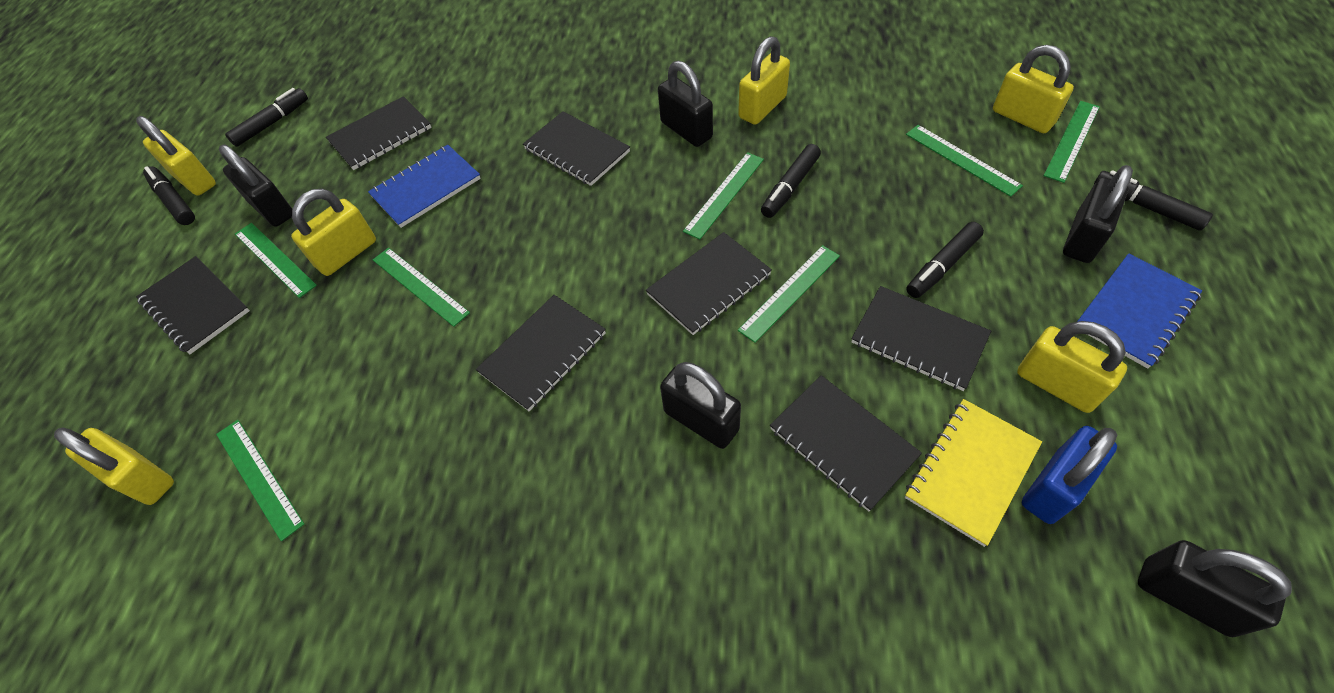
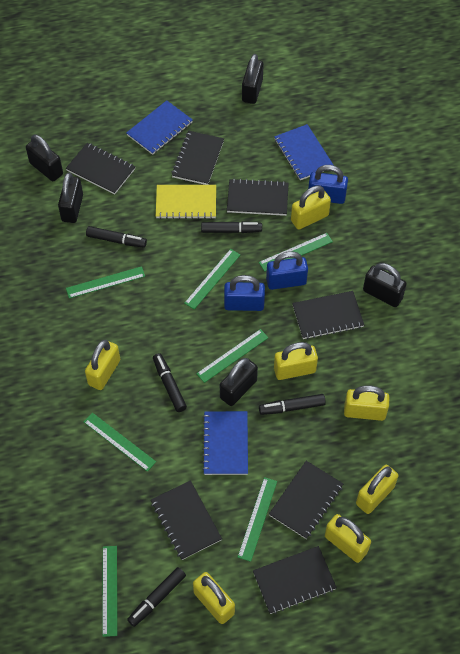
blue notebook: [368,145,481,228] [1077,253,1202,369] = 2 -> [126,100,193,155] [202,411,248,475] [274,124,334,180] = 3
blue padlock: [1022,426,1117,524] = 1 -> [224,275,265,311] [266,251,308,290] [308,165,348,204] = 3
yellow padlock: [54,427,174,505] [136,116,216,196] [291,189,376,276] [738,36,790,125] [993,45,1074,133] [1017,321,1127,413] = 6 -> [85,340,120,390] [193,572,235,624] [274,342,318,380] [291,186,331,230] [325,514,371,563] [344,385,390,421] [356,465,399,514] = 7

